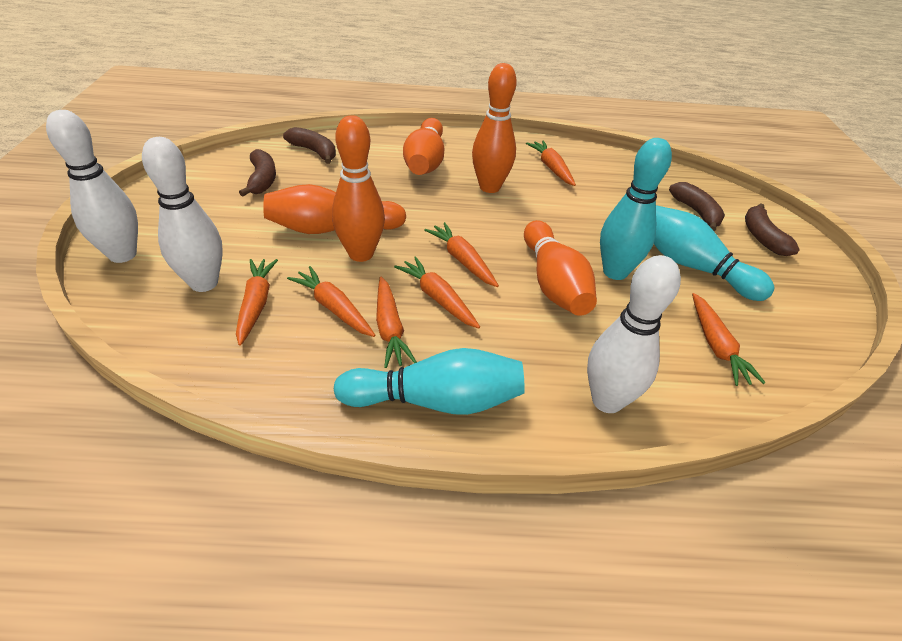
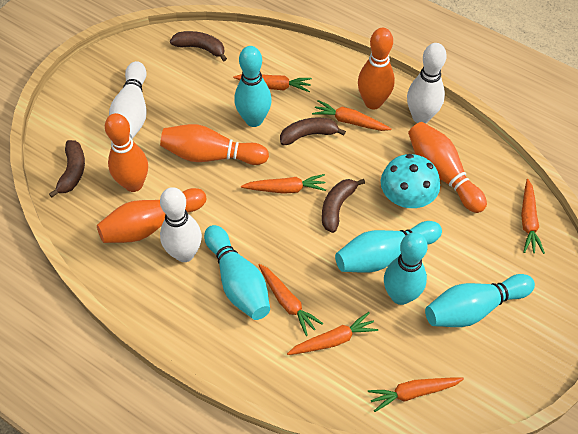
turquoise bowling pin: [334,348,525,415] [600,138,672,280] [654,205,774,301] = 3 -> [204,225,270,320] [234,46,272,127] [335,221,442,273] [384,232,428,305] [425,274,535,327] = 5
turquoise mushroom: none = 0 -> [381,154,440,208] = 1

